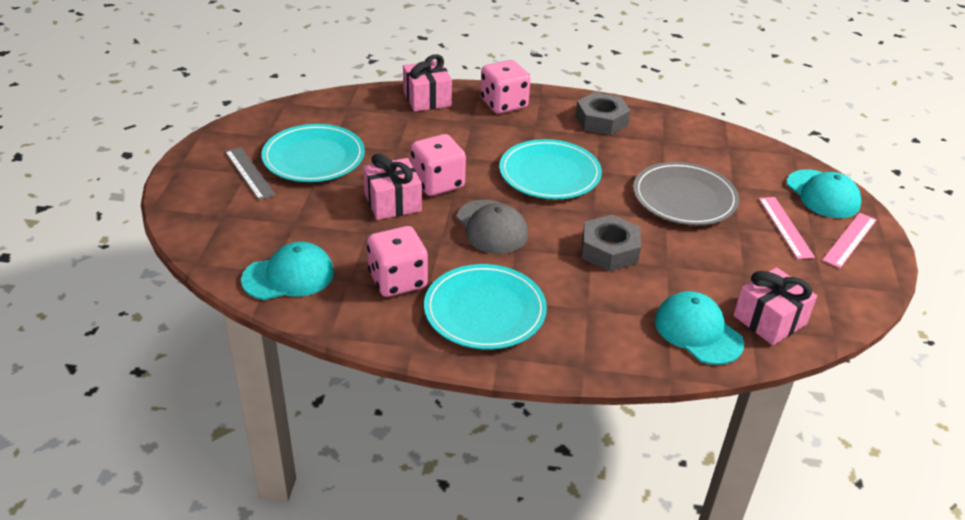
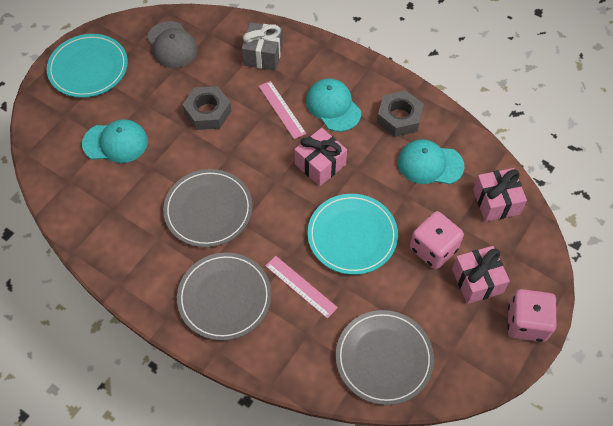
grey gift: none = 0 -> [242,22,283,70] = 1
grey plate: [633,162,739,225] = 1 -> [163,169,253,247] [177,253,272,341] [336,310,434,405] = 3
grey ruler: [225,147,276,200] = 1 -> none = 0
pink dice: [367,226,428,297] [411,134,466,196] [480,60,530,114] = 3 -> [410,211,464,269] [507,289,557,342] = 2
turquoise plate: [262,124,365,182] [424,264,547,350] [499,139,602,199] = 3 -> [47,34,128,98] [308,194,398,275] = 2

